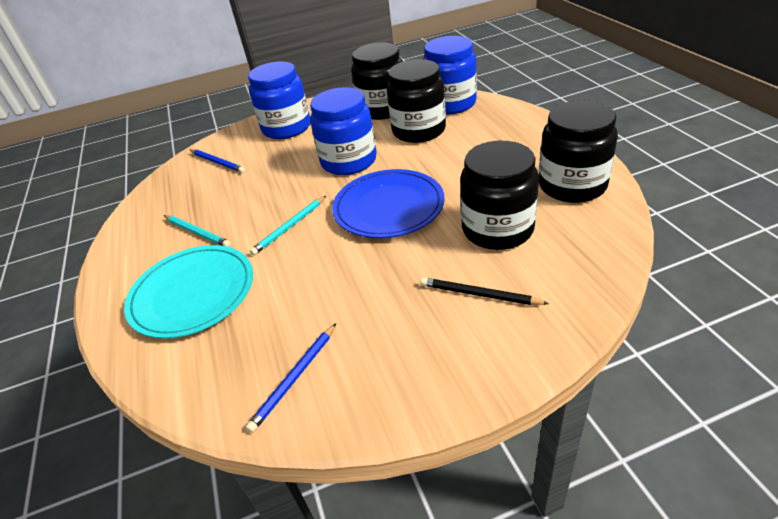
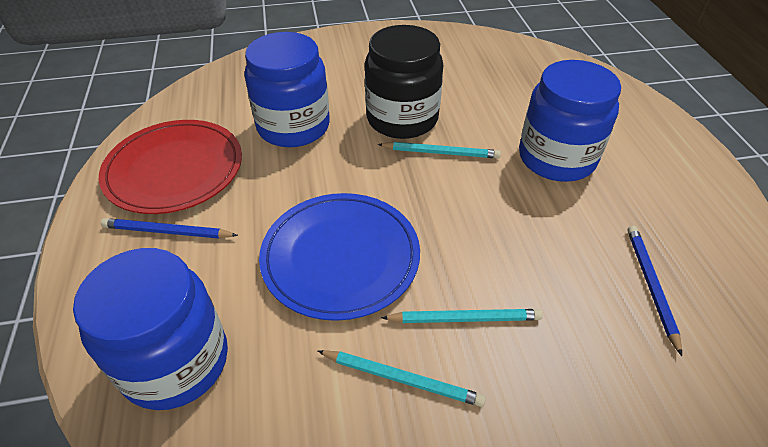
black jar: [351,42,403,120] [387,59,446,143] [460,141,539,250] [539,100,618,203] = 4 -> [365,25,443,139] = 1
black pencil: [420,277,549,305] = 1 -> none = 0
red plate: none = 0 -> [99,120,242,214] = 1
turquoise pencil: [163,215,231,247] [250,196,326,255] = 2 -> [318,350,486,407] [377,142,501,159] [381,309,543,323] = 3
turquoise plate: [124,245,253,339] = 1 -> none = 0

